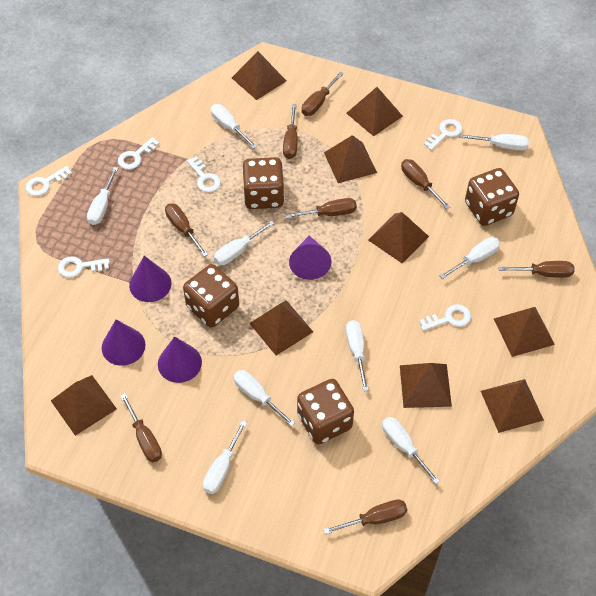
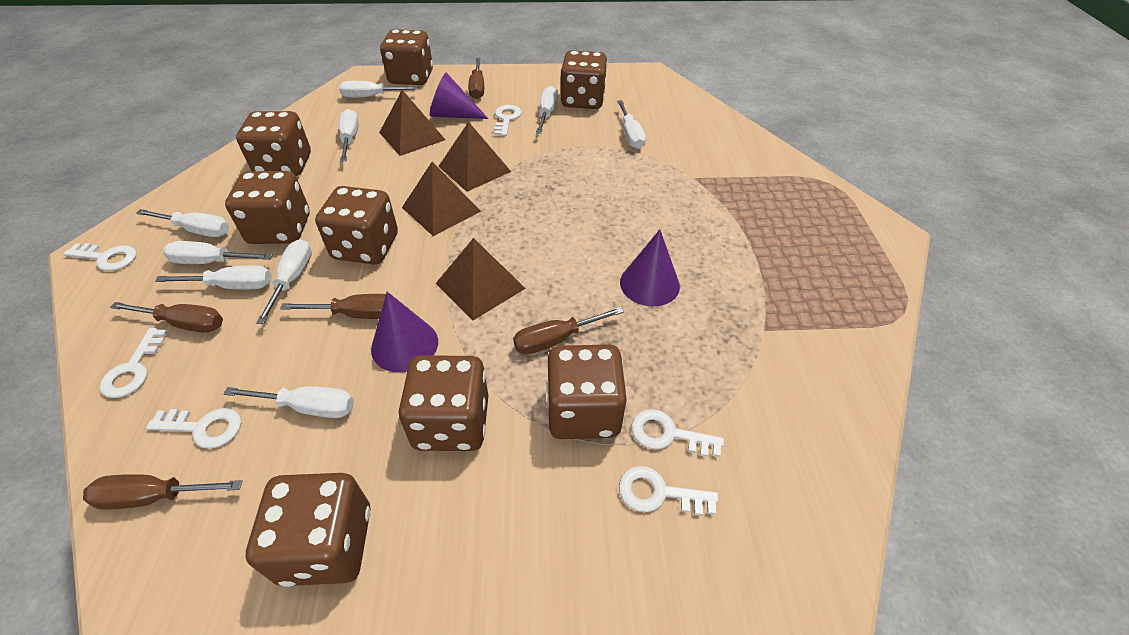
brown dice: [183,264,239,328] [242,157,285,209] [297,379,354,444] [465,168,519,226] = 4 -> [225,171,310,244] [236,111,311,176] [246,473,371,587] [315,186,398,264] [380,29,433,85] [399,355,489,451] [547,345,627,439] [560,50,607,109] = 8
brown pyramid: [51,375,117,436] [232,51,286,100] [249,300,313,355] [324,135,377,183] [346,87,403,136] [368,212,429,264] [400,363,452,408] [481,379,544,433] [494,307,555,357] = 9 -> [379,90,446,156] [402,162,481,236] [436,238,526,321] [438,122,511,192] = 4
brown screwdriver: [120,393,162,462] [165,203,208,257] [283,104,298,159] [285,198,357,218] [302,71,344,116] [324,499,407,534] [401,159,450,209] [498,261,574,278] = 8 -> [83,474,242,509] [110,302,223,333] [280,294,386,319] [468,58,484,99] [513,307,624,354] = 5
purple cone: [102,319,145,366] [129,256,171,302] [158,336,202,383] [289,236,331,280] = 4 -> [371,292,438,373] [429,73,489,119] [620,229,680,306] = 3

